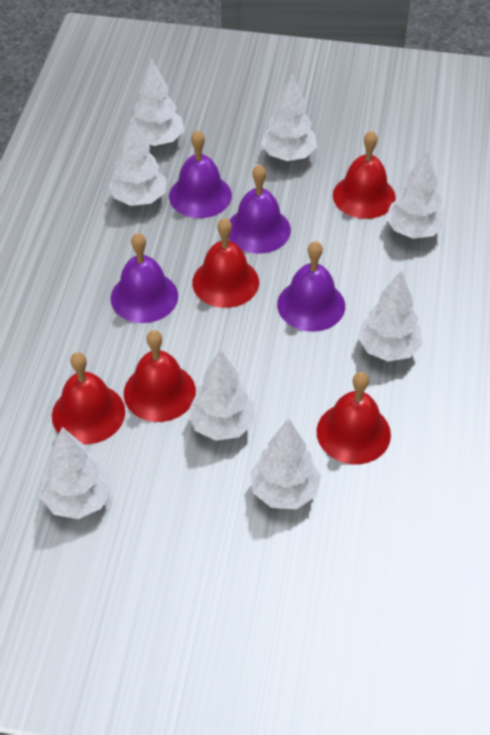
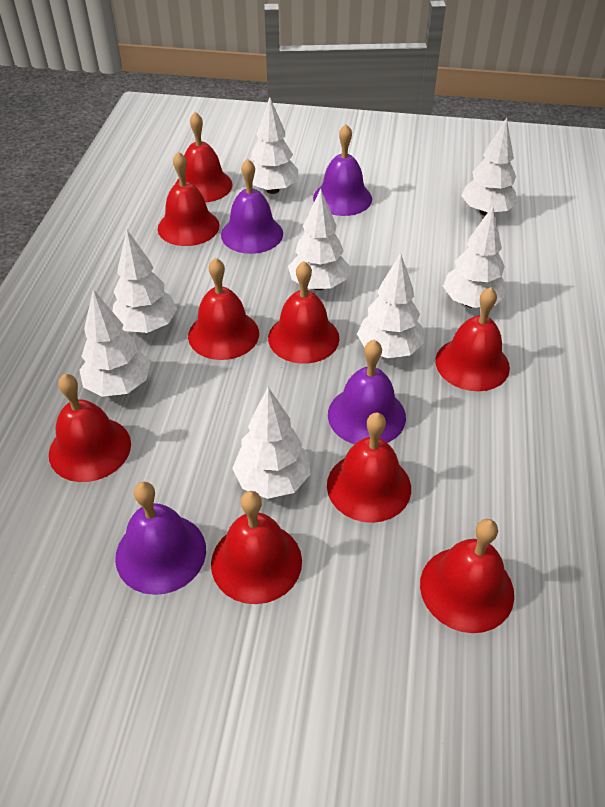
red bell: [52,352,125,444] [124,330,196,422] [192,218,259,308] [317,372,391,464] [333,131,396,219] = 5 -> [49,374,131,482] [158,152,220,246] [175,112,233,202] [188,257,259,360] [211,491,302,604] [268,261,339,364] [327,412,411,523] [420,519,514,633] [435,287,510,391] = 9

